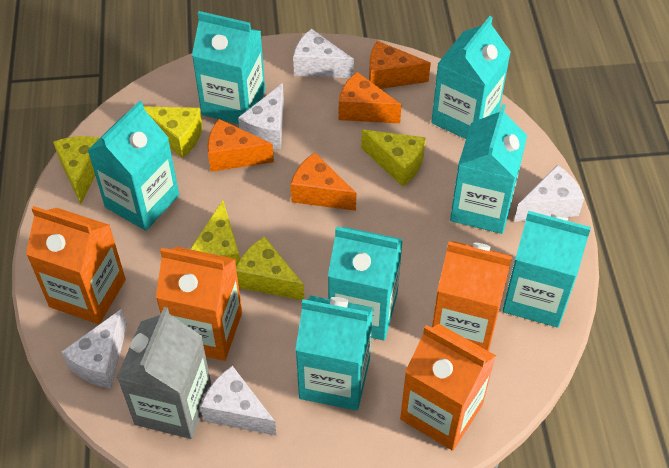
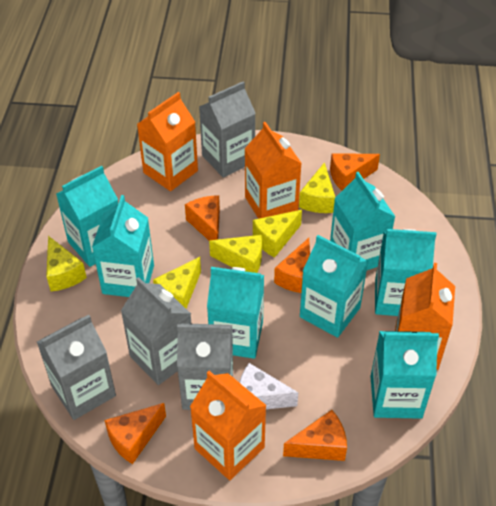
grey carton: [117,307,212,439] = 1 -> [37,315,116,420] [121,277,191,385] [177,323,233,410] [199,81,256,178] = 4
orange cheese: [207,119,274,172] [291,153,356,211] [339,72,402,123] [369,41,431,89] = 4 -> [104,403,166,464] [185,195,220,241] [274,238,310,293] [283,410,347,461] [330,153,380,190] = 5
white cheese: [62,309,127,388] [200,366,277,436] [238,83,284,149] [293,29,354,78] [514,165,584,222] = 5 -> [239,363,298,409] = 1

